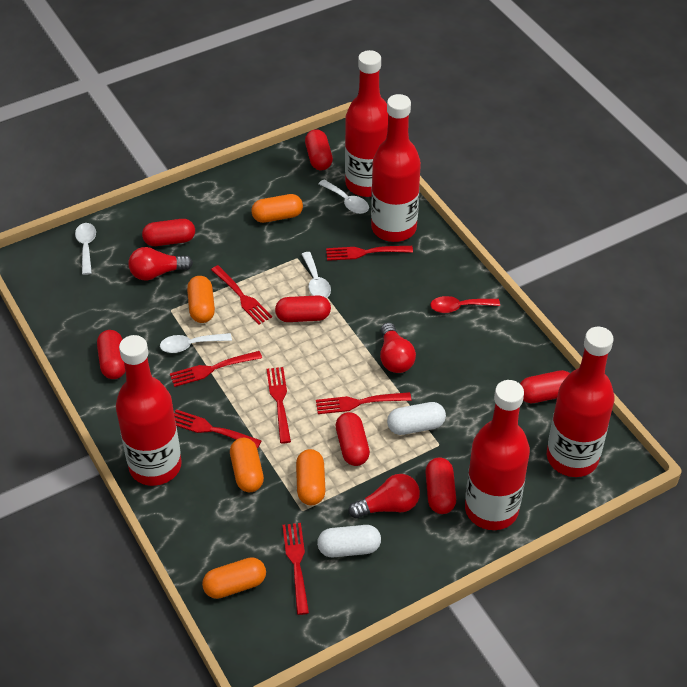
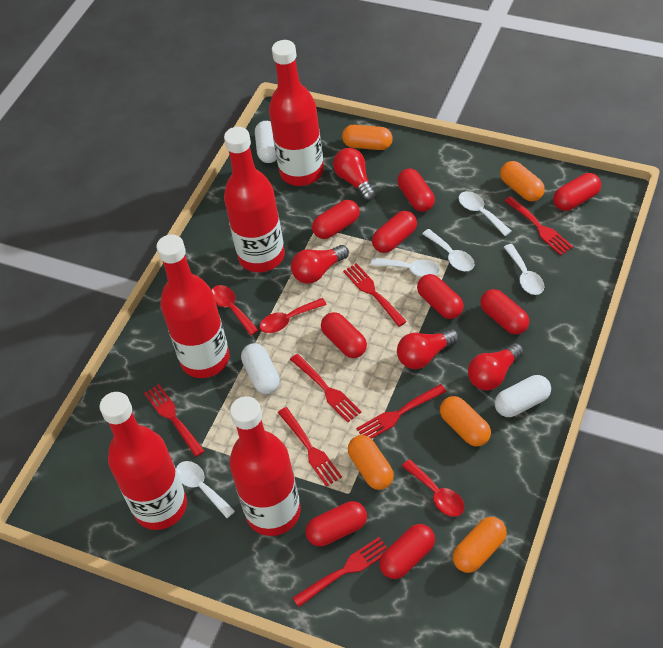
red capsule: [97,330,125,379] [142,219,195,246] [275,295,331,322] [305,129,333,170] [336,412,370,466] [425,458,456,514] [520,370,570,403] = 7 -> [306,501,367,546] [312,200,360,239] [321,312,367,358] [372,211,417,253] [379,524,435,579] [397,169,435,212] [417,274,464,319] [480,289,529,335] [553,173,601,211] = 9
red light bulb: [128,247,193,280] [348,474,420,518] [380,323,416,373] = 3 -> [291,245,349,284] [333,148,375,201] [397,329,459,369] [468,343,524,390] = 4
red spoon: [430,296,500,313] = 1 -> [212,285,259,335] [260,298,327,333] [402,459,464,517] = 3
white capsule: [317,525,381,557] [387,402,446,435] = 2 -> [241,343,280,394] [255,121,277,163] [494,375,551,417] = 3
white spoon: [75,223,96,275] [160,333,232,353] [301,252,331,298] [318,180,369,214] = 4 -> [176,461,235,518] [370,258,440,277] [422,229,475,271] [459,191,511,236] [504,244,544,295] = 5

